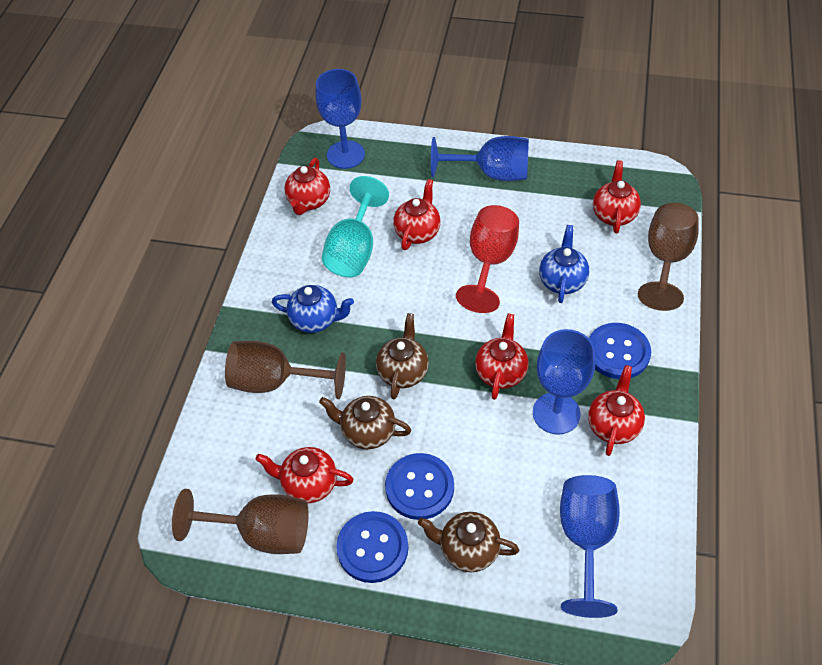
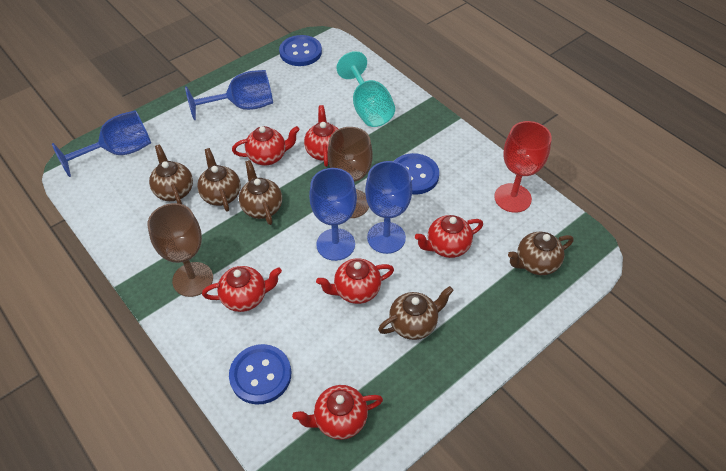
blue teapot: [272,285,354,333] [539,225,589,303] = 2 -> none = 0
brown goblet: [172,489,308,554] [225,341,346,399] [638,203,699,311] = 3 -> [147,203,213,297] [328,127,373,218] = 2
brown teapot: [319,396,411,449] [376,313,429,399] [418,512,519,572] = 3 -> [149,144,193,204] [197,148,241,212] [239,160,282,225] [378,286,454,340] [508,232,574,275] = 5

